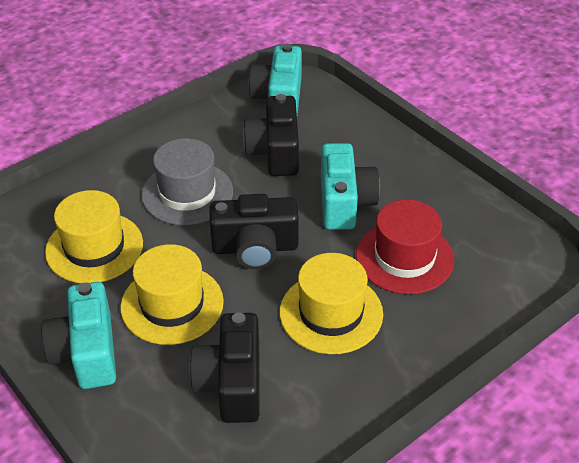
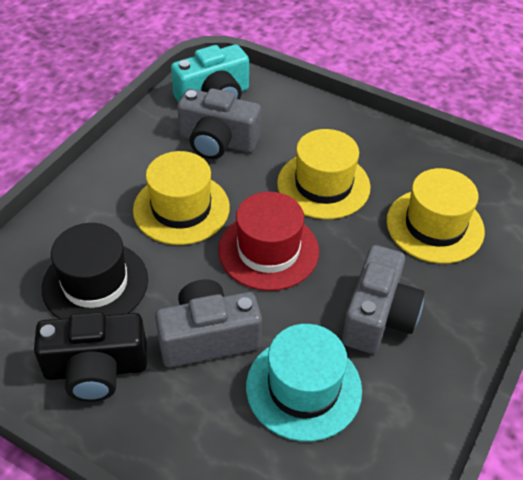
black camera: [189,312,260,423] [209,194,299,269] [243,94,299,176] = 3 -> [34,312,147,402] = 1
black hat: none = 0 -> [42,223,148,319] = 1
grey camera: none = 0 -> [155,279,262,367] [177,88,261,159] [342,245,425,354] = 3
grey hat: [141,138,233,225] = 1 -> none = 0
turquoise camera: [41,282,116,389] [249,44,302,115] [321,143,380,230] = 3 -> [171,44,249,102] = 1
turquoise hat: none = 0 -> [246,324,362,442] = 1

